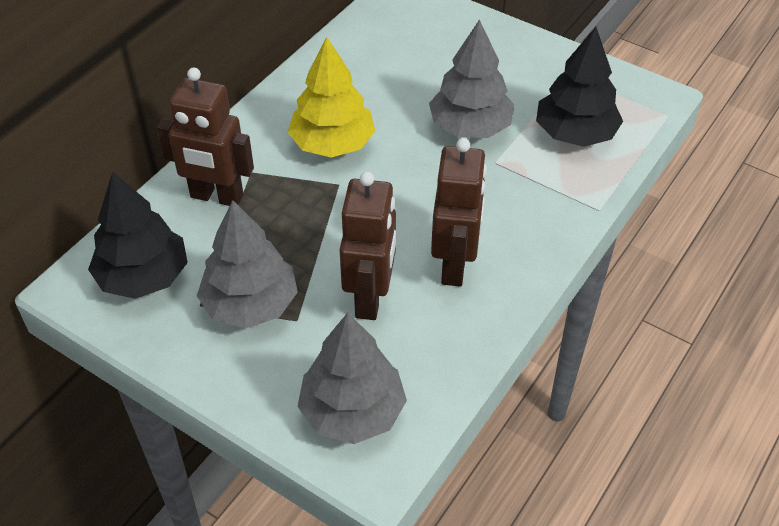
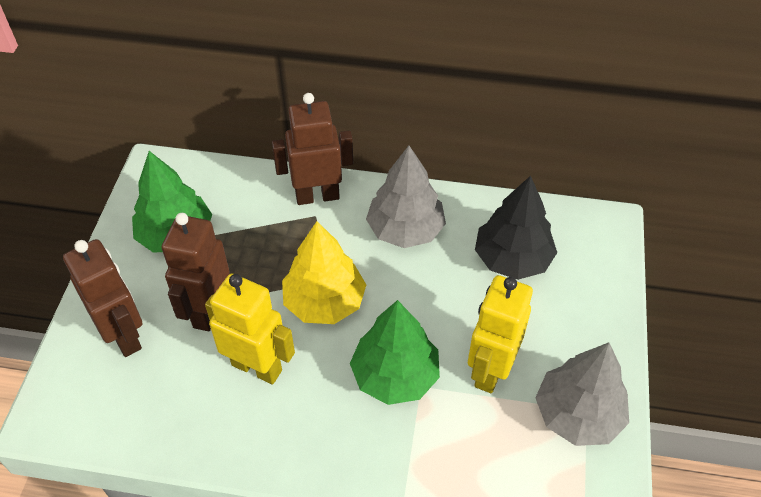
black tree: [88,172,188,299] [536,27,623,147] = 2 -> [475,176,557,280] = 1
green tree: none = 0 -> [132,151,212,252] [350,300,440,405] = 2
grey tree: [197,200,298,328] [298,313,407,444] [429,19,515,138] = 3 -> [366,146,446,248] [535,343,629,446] = 2
yellow robot: none = 0 -> [205,273,295,384] [468,275,533,393] = 2

